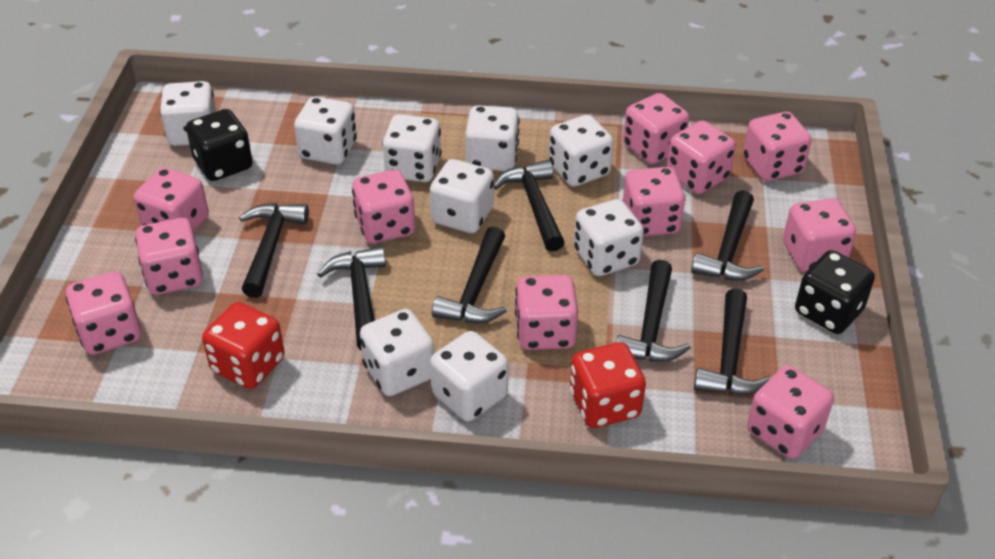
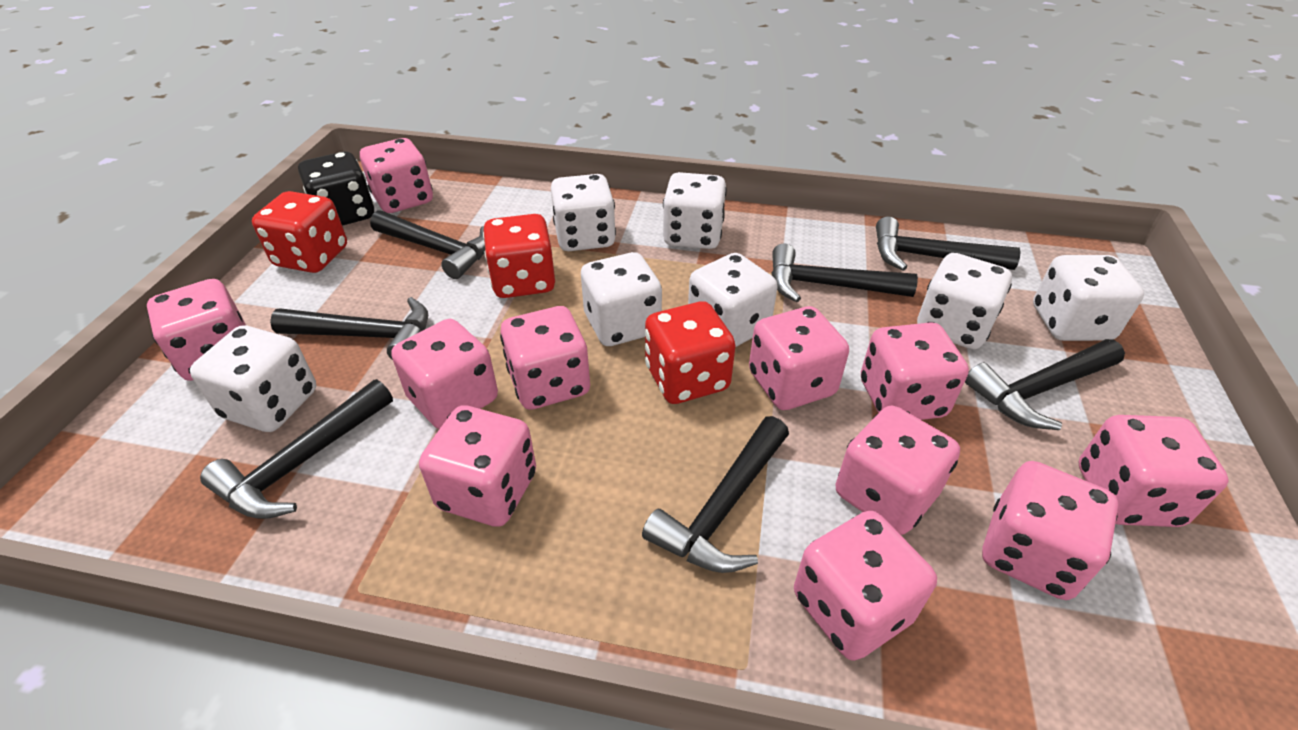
black dice: [186,109,253,181] [795,250,875,334] = 2 -> [298,151,374,226] = 1
red dice: [202,302,285,389] [570,342,646,428] = 2 -> [252,191,347,273] [483,214,555,298] [645,302,736,404] = 3
white dice: [160,81,217,146] [294,96,357,165] [360,309,435,396] [382,114,442,182] [430,159,494,233] [430,331,509,422] [465,105,520,171] [549,115,614,187] [574,199,644,276] = 9 -> [190,326,316,432] [551,174,616,251] [581,252,662,346] [663,172,727,249] [688,253,778,347] [917,253,1012,349] [1033,255,1144,341] = 7

